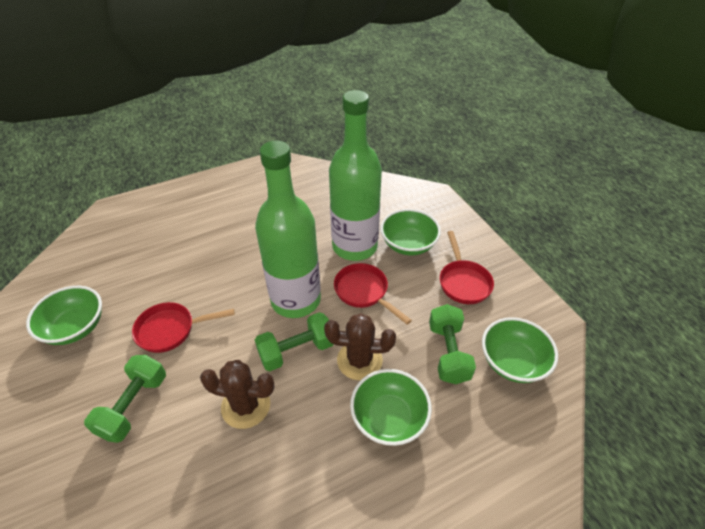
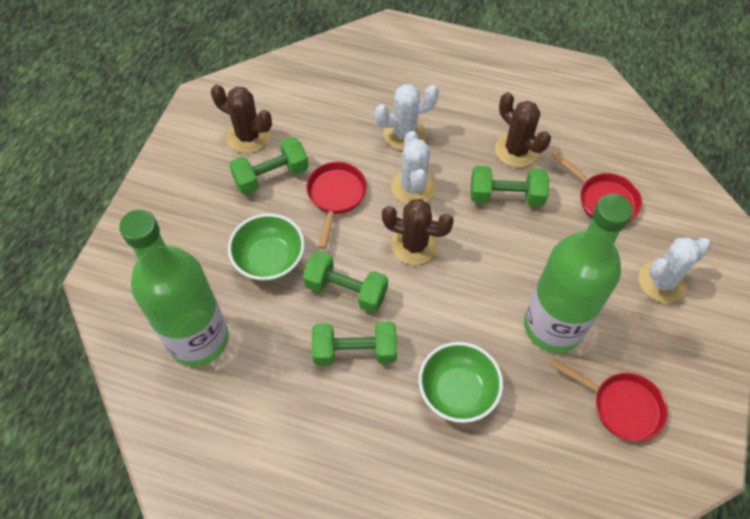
brown cactus: [200,360,274,429] [324,313,396,380] = 2 -> [211,84,272,153] [382,199,454,265] [495,92,551,168] = 3
green bowl: [26,286,102,345] [350,369,432,446] [380,209,441,255] [482,317,558,383] = 4 -> [228,213,305,281] [418,342,503,423] = 2
green dumbbell: [84,355,166,443] [255,312,334,371] [429,304,476,384] = 3 -> [229,137,309,195] [303,251,388,313] [312,321,397,366] [470,166,550,206] = 4
white cactus: none = 0 -> [375,84,439,151] [391,131,436,204] [639,237,711,303] = 3

